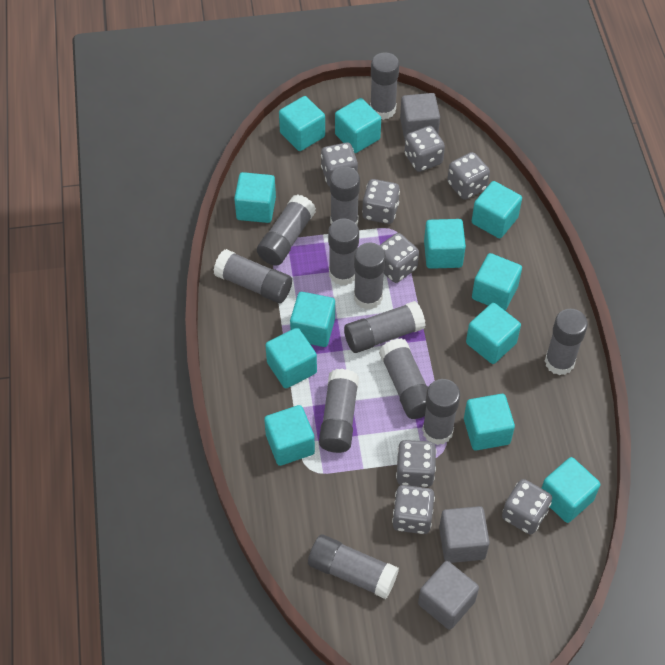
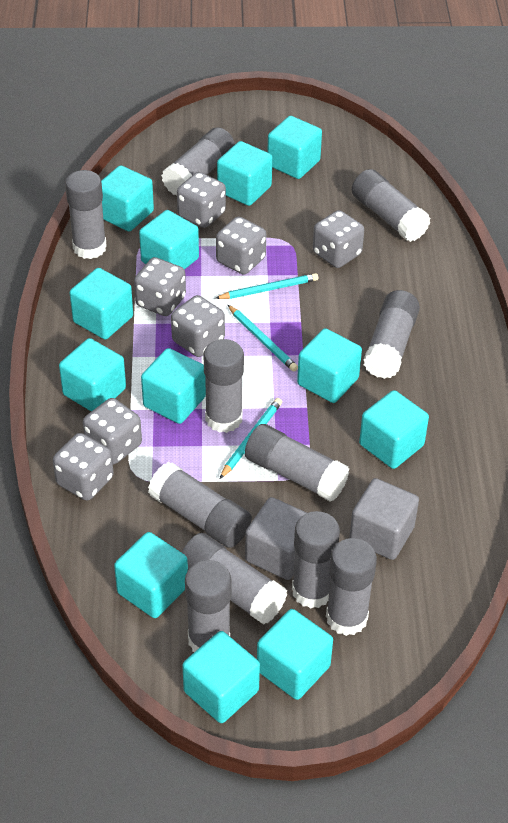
grey cube: [400,93,440,140] [418,561,479,630] [439,506,490,563] = 3 -> [245,497,307,580] [349,478,419,560] = 2
grey dice: [321,143,358,187] [362,179,400,224] [380,233,419,283] [392,485,435,534] [396,440,436,487] [404,126,445,172] [447,152,490,200] [502,479,552,534] = 8 -> [53,433,114,501] [83,398,142,464] [134,257,186,316] [171,295,225,357] [177,172,226,228] [216,217,266,275] [313,210,364,268] = 7
grey glue stick: [213,249,292,303] [257,194,316,266] [308,535,399,599] [319,369,359,453] [328,218,359,286] [330,166,360,226] [344,301,426,353] [354,243,386,310] [370,52,399,120] [379,338,428,419] [422,379,460,445] [545,309,588,375] = 12 -> [65,170,107,259] [148,462,252,548] [161,127,235,196] [182,533,287,625] [185,560,231,652] [204,339,244,433] [245,424,350,502] [292,511,340,608] [326,538,377,636] [352,169,431,242] [364,290,420,379] = 11
turquoise pencil: none = 0 -> [215,273,318,299] [220,398,282,479] [228,305,298,371] = 3

